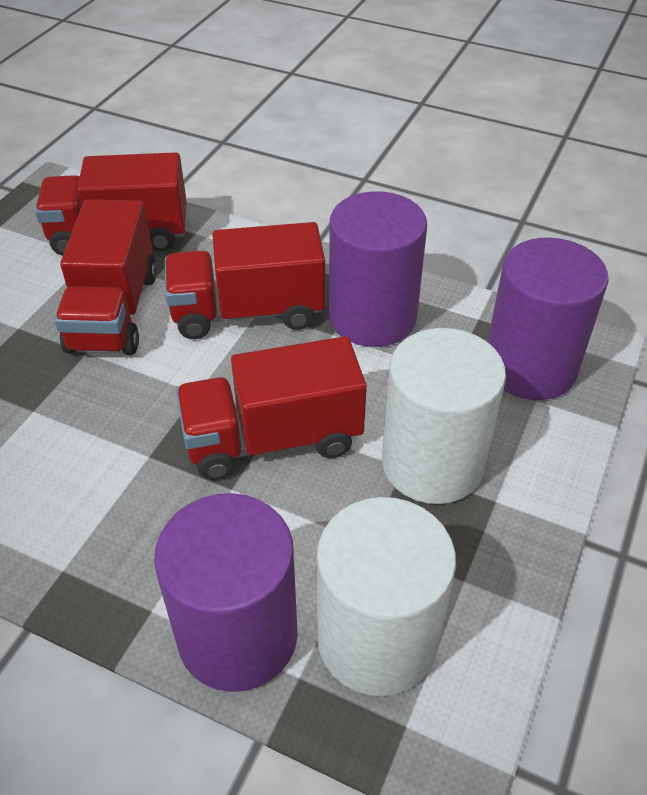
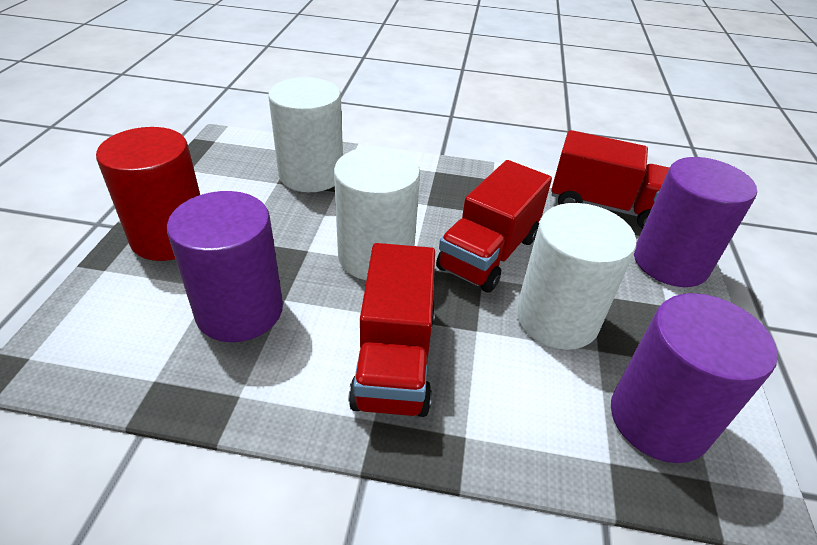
red cylinder: none = 0 -> [96,127,200,261] = 1
red truck: [35,152,187,256] [55,199,157,355] [165,222,325,339] [176,336,367,480] = 4 -> [348,243,435,417] [436,160,552,293] [551,130,669,229] = 3
white cylinder: [316,497,456,696] [382,328,506,504] = 2 -> [268,77,343,192] [334,147,420,280] [516,203,637,350] = 3

